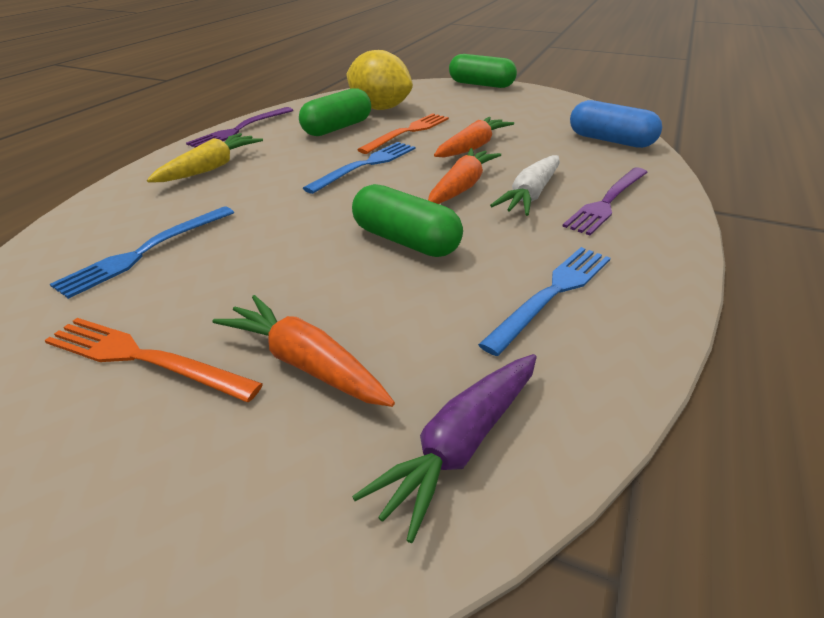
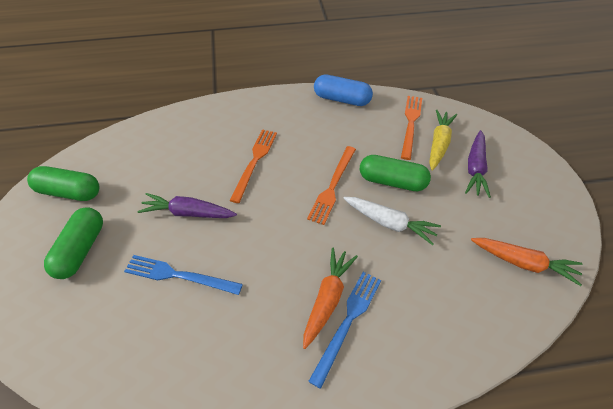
blue fork: [50,207,234,299] [303,142,415,194] [478,247,611,356] = 3 -> [124,255,243,295] [308,272,381,389] = 2
orange carrot: [213,295,395,407] [428,148,501,204] [434,117,514,157] = 3 -> [303,247,358,349] [471,238,582,286] = 2
orange fork: [44,318,263,402] [357,113,449,154] = 2 -> [229,129,277,203] [307,146,356,225] [401,96,422,160] = 3
purple carrot: [352,354,537,543] = 1 -> [137,193,237,218] [465,130,491,198] = 2
purple fork: [186,107,293,147] [562,168,648,235] = 2 -> none = 0
yellow lemon: [346,50,413,110] = 1 -> none = 0

